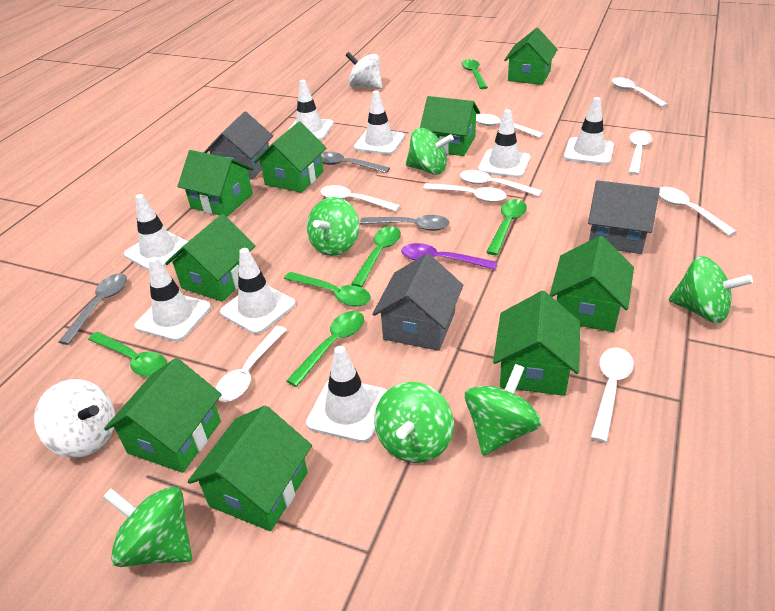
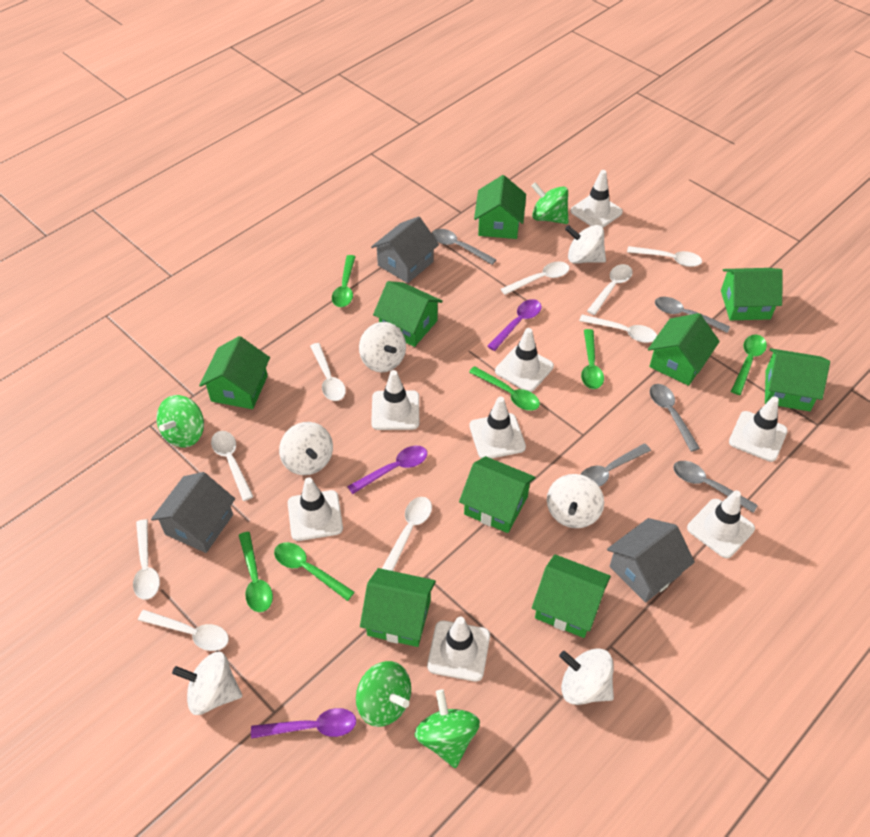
green spinning top: [103,487,192,567] [307,197,359,256] [374,382,454,463] [406,128,454,175] [465,364,541,456] [669,256,753,323] = 6 -> [156,395,204,448] [356,661,411,727] [415,689,480,768] [531,182,568,224] = 4
grey spoon: [59,274,127,345] [321,152,390,173] [360,215,450,231] = 3 -> [432,229,497,265] [580,443,651,487] [650,384,700,452] [655,297,730,333] [673,461,758,513] = 5
purple spoon: [401,243,497,270] = 1 -> [251,708,356,739] [347,446,427,494] [487,299,541,351] = 3
white spinning top: [34,379,115,458] [345,52,382,89] = 2 -> [172,652,242,715] [279,422,333,475] [359,322,406,372] [547,474,604,528] [559,648,614,705] [565,225,606,264] = 6

